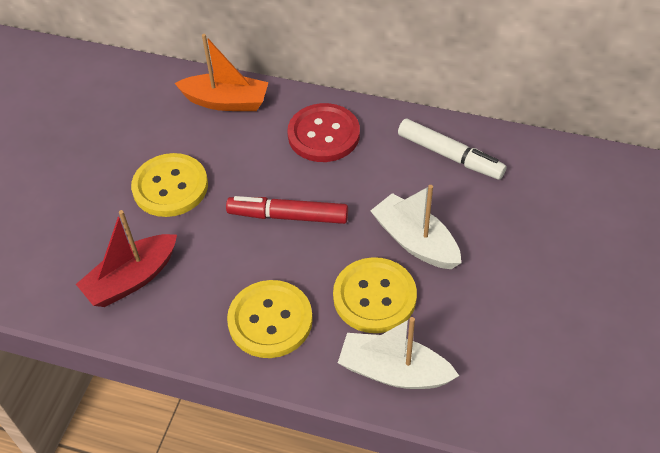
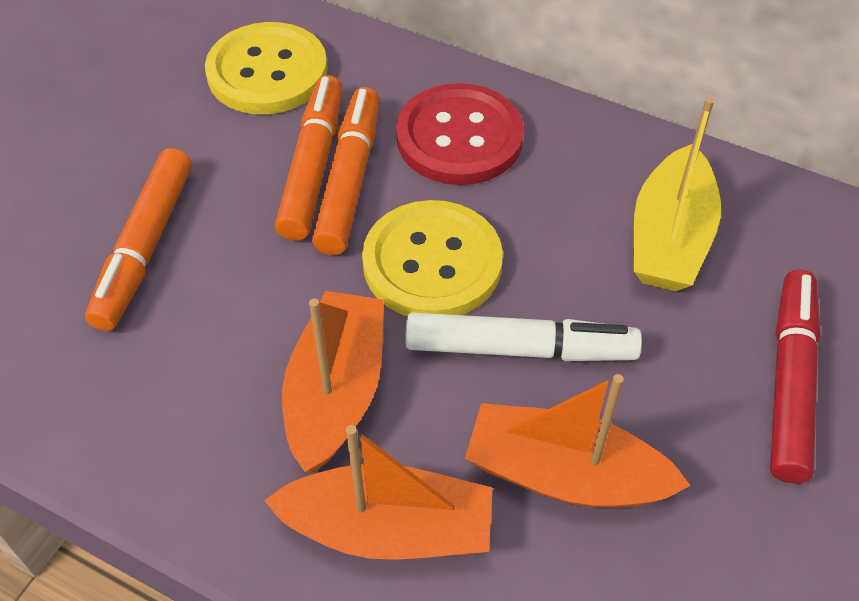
orange boat: [175,34,269,111] = 1 -> [264,425,493,560] [282,291,384,473] [465,374,691,508] = 3
orange marker: none = 0 -> [85,148,192,331] [275,75,342,241] [312,87,379,255] = 3
red boat: [76,210,177,307] = 1 -> none = 0
white boat: [338,317,459,389] [371,185,461,269] = 2 -> none = 0
yellow boat: none = 0 -> [634,97,721,291] = 1
yellow button: [131,153,208,217] [227,280,313,358] [333,257,417,333] = 3 -> [205,22,328,114] [362,200,503,316] = 2

